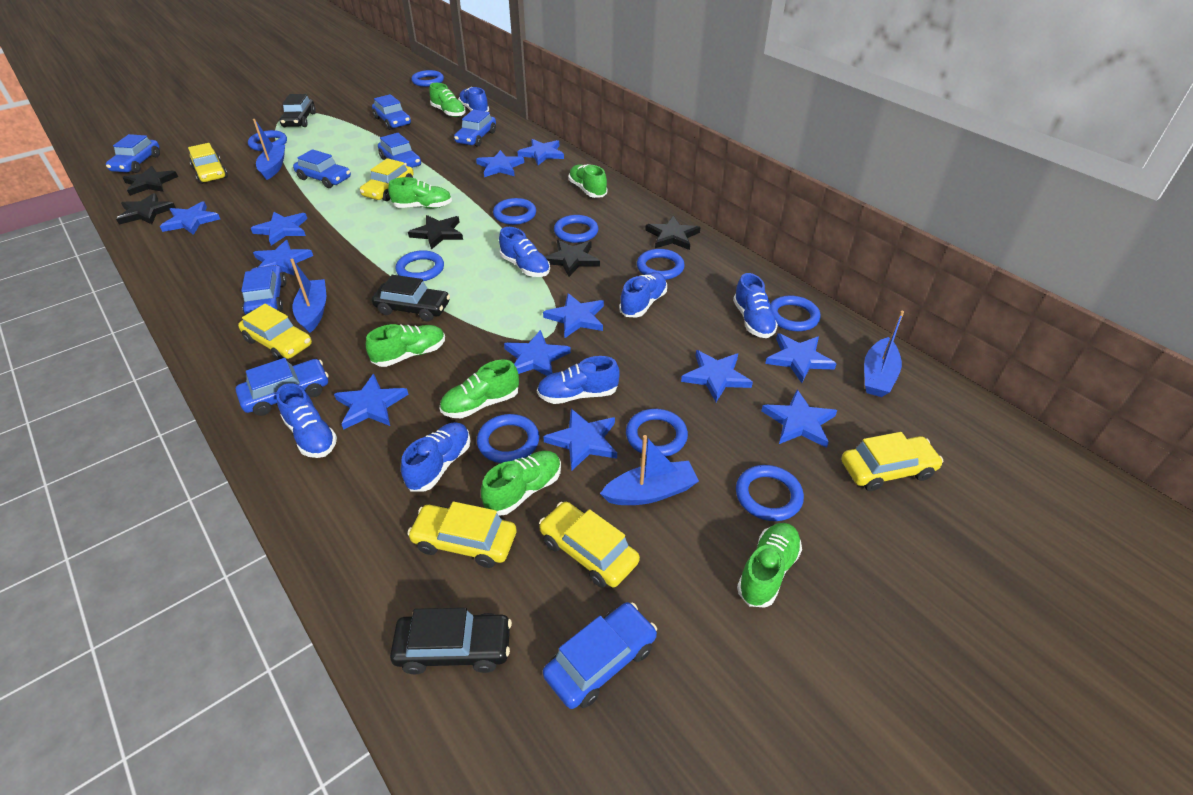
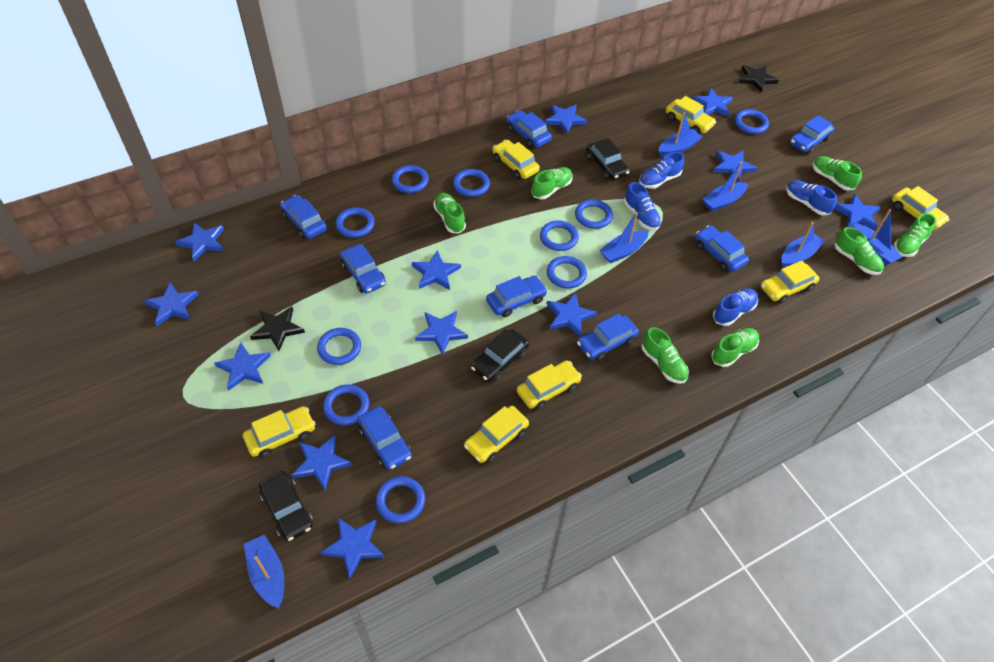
black star: [116,193,176,225] [123,166,178,196] [408,215,463,250] [545,240,600,277] [645,216,701,250] = 5 -> [250,306,305,351] [739,65,779,92] = 2
blue boat: [253,119,285,180] [290,259,326,333] [600,435,699,505] [864,311,904,397] = 4 -> [244,534,284,608] [599,212,649,263] [659,113,702,157] [702,162,748,212] [781,222,825,268] [854,209,902,265] = 6
blue shoe: [276,383,337,458] [401,422,470,492] [458,87,489,112] [499,227,550,277] [537,356,619,404] [619,272,667,318] [733,273,778,338] = 7 -> [624,182,661,230] [639,152,684,189] [713,288,758,326] [786,180,837,216] = 4
yellow car: [188,143,228,184] [238,304,312,360] [360,158,414,201] [407,502,516,568] [539,502,640,588] [841,432,943,491] = 6 -> [243,406,315,458] [464,406,529,463] [493,140,540,179] [517,360,582,410] [666,96,716,134] [761,261,819,303] [892,186,949,230] = 7

